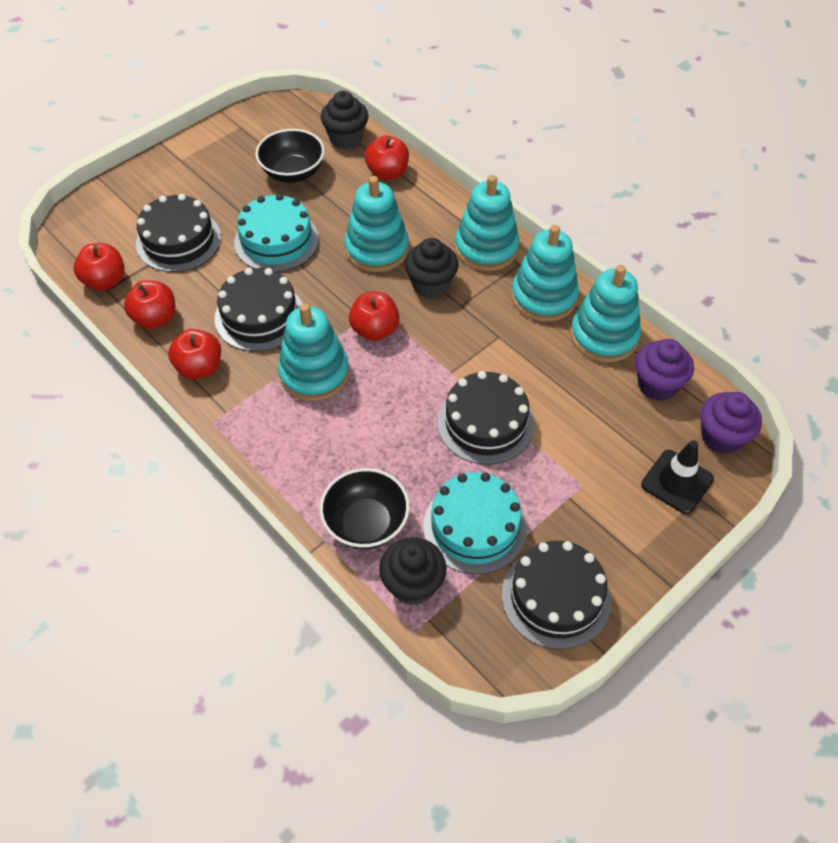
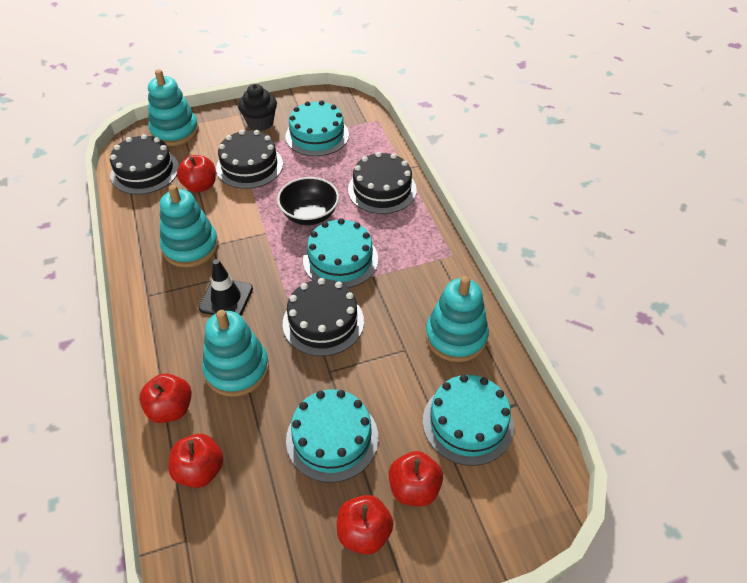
black bowl: [255,129,324,183] [320,468,410,549] = 2 -> [277,177,339,225] = 1
black cupcake: [321,91,368,149] [379,537,447,606] [404,238,459,299] = 3 -> [238,84,277,131] = 1
purple cupcake: [635,339,694,401] [700,392,762,454] = 2 -> none = 0
turquoise cake: [234,194,319,272] [423,472,527,574] = 2 -> [285,100,349,156] [286,389,379,482] [303,218,378,288] [423,374,514,466] = 4
turquoise stacking toy: [278,303,349,401] [344,176,409,272] [455,175,519,271] [511,225,579,322] [570,265,641,362] = 5 -> [148,69,199,146] [160,185,219,268] [202,310,269,397] [425,276,489,362] = 4

